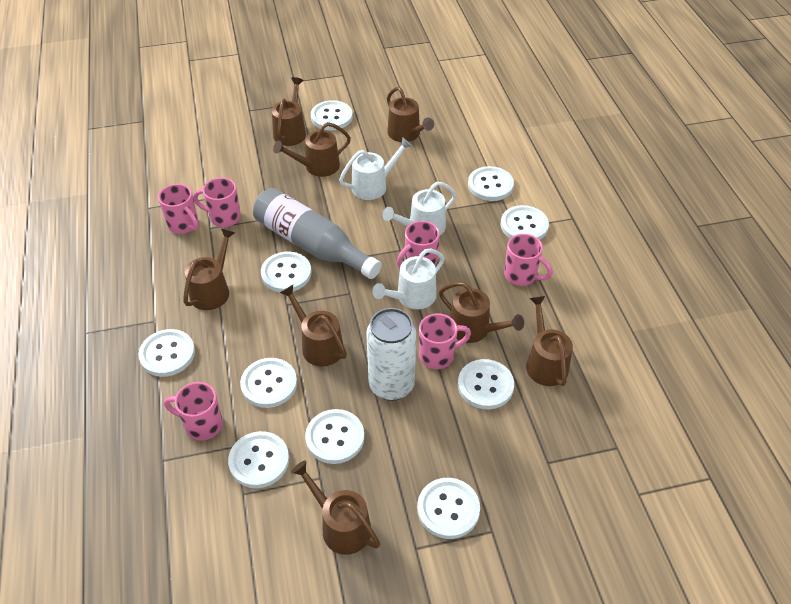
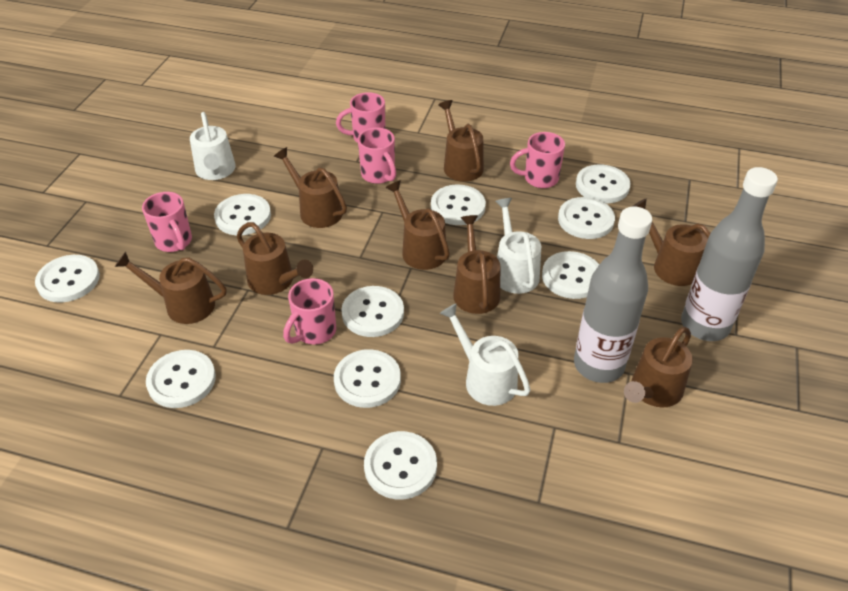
grey bottle: [253,188,382,279] = 1 -> [574,207,652,383] [681,167,778,341] = 2
pink mug: [158,184,199,234] [164,382,223,441] [193,177,241,227] [397,221,440,267] [419,313,471,369] [504,234,553,286] = 6 -> [142,192,192,252] [283,278,336,345] [336,92,385,143] [358,128,396,184] [510,132,565,188] = 5
white can: [366,308,416,401] = 1 -> none = 0

